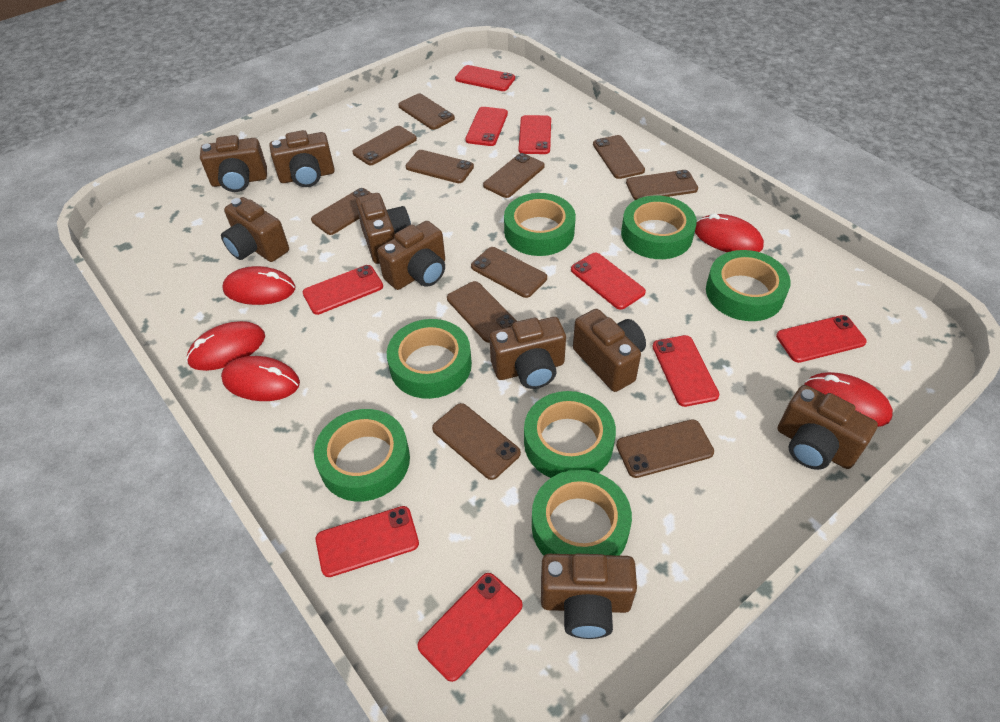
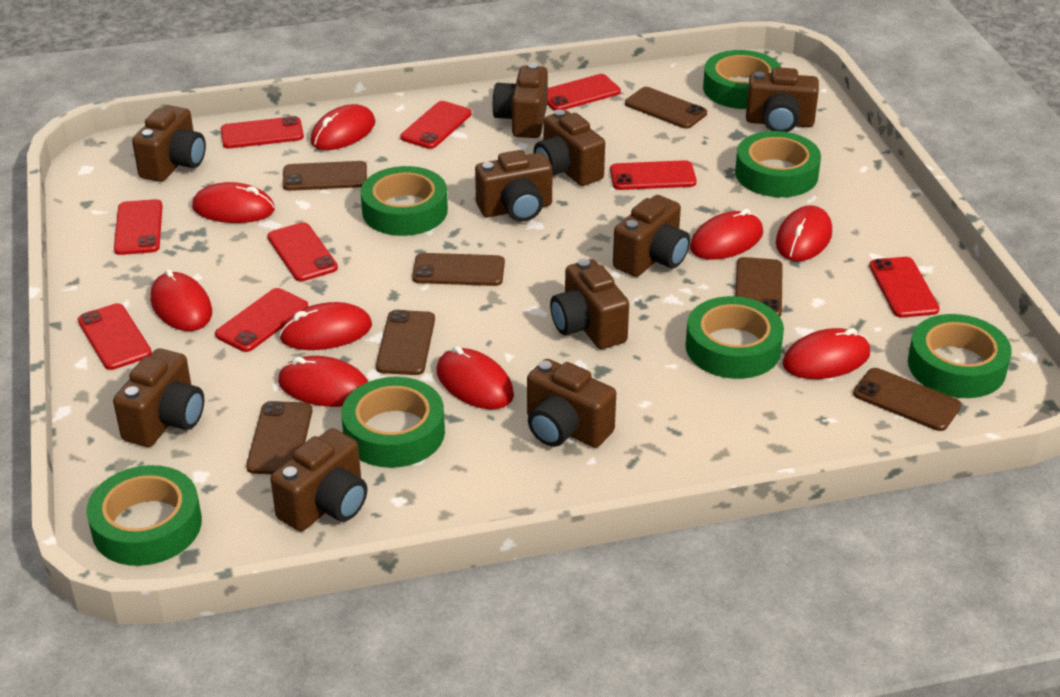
brown camera: [200,135,267,192] [221,197,289,262] [269,130,335,187] [356,193,411,264] [377,221,445,290] [489,317,566,389] [541,554,637,639] [573,309,646,392] [778,385,878,470] = 9 -> [113,348,204,447] [132,105,206,182] [270,428,367,532] [475,150,553,222] [492,63,548,138] [527,359,616,448] [534,109,605,186] [550,259,629,349] [613,195,690,277] [746,67,819,132] = 10
brown phone: [311,188,372,235] [353,126,417,165] [398,94,455,130] [405,150,474,183] [432,403,521,480] [447,281,517,343] [471,247,547,298] [483,153,545,198] [593,135,645,179] [616,419,714,478] [626,170,698,200] = 11 -> [246,401,312,474] [283,161,367,191] [376,310,435,375] [412,253,505,286] [625,87,707,129] [735,257,783,316] [853,368,961,431] = 7
red mouse: [186,321,265,371] [221,356,300,401] [222,266,295,305] [695,213,764,252] [804,372,893,427] = 5 -> [150,269,212,331] [192,182,275,223] [278,356,368,407] [279,302,372,350] [310,104,375,150] [436,346,514,409] [690,209,763,260] [776,205,832,261] [783,328,870,379] = 9

